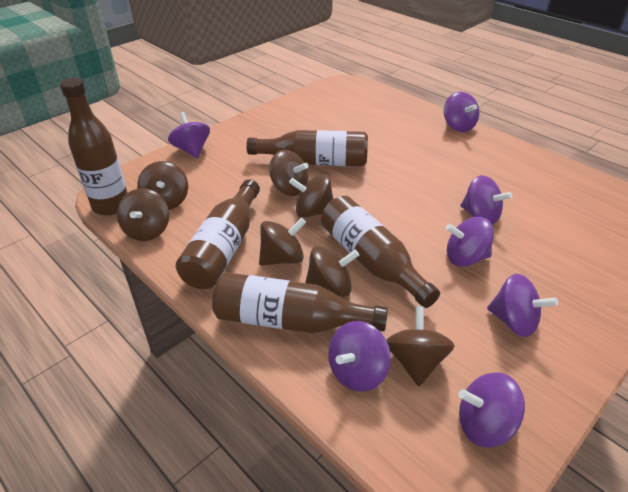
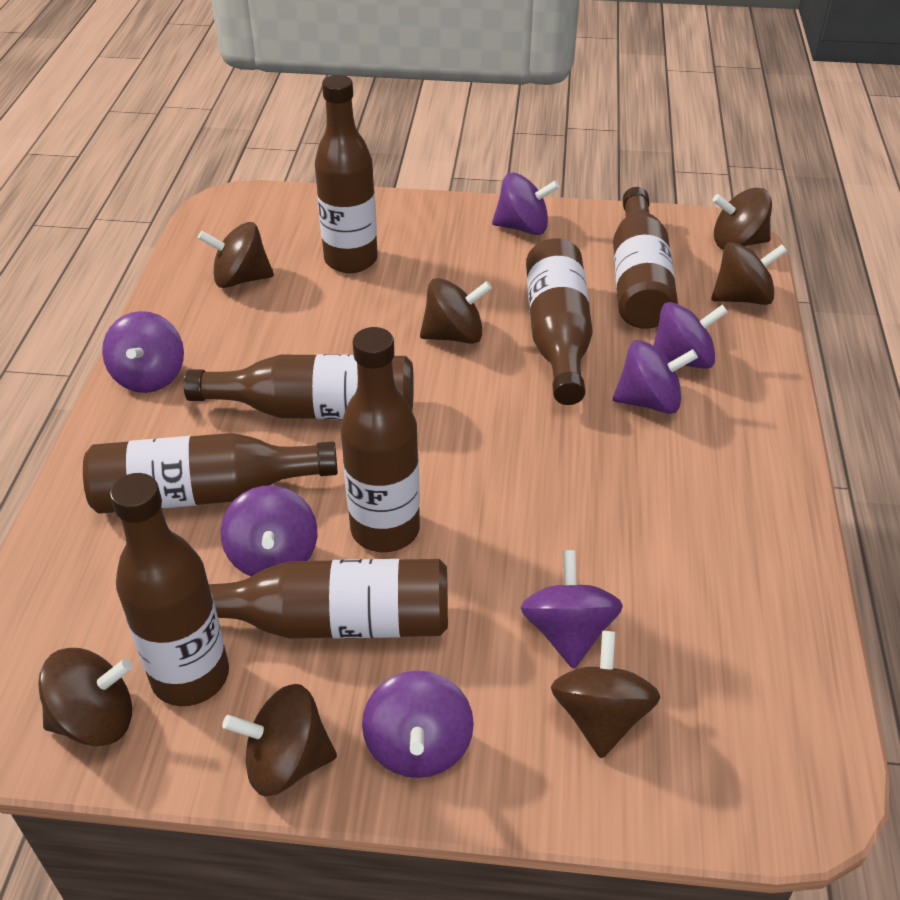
brown bottle: [60,78,128,216] [176,179,260,289] [212,272,388,333] [246,130,368,166] [321,196,440,308] = 5 -> [83,433,338,514] [110,473,229,706] [184,354,414,420] [209,559,448,639] [315,75,378,273] [341,327,420,552] [526,238,593,405] [613,187,678,329] = 8

